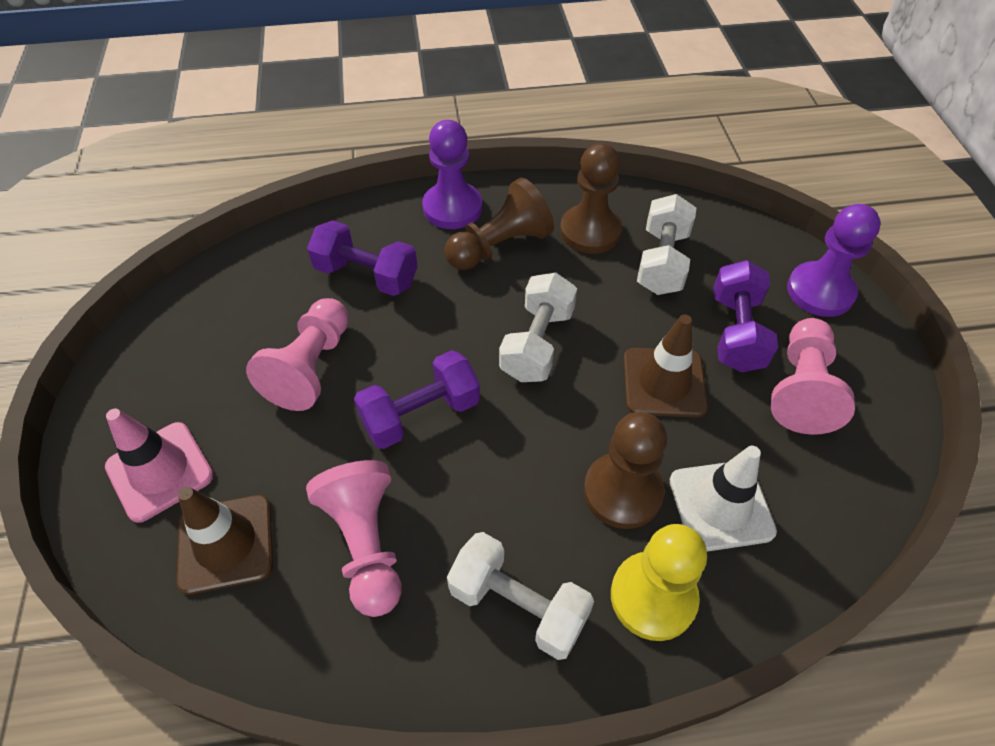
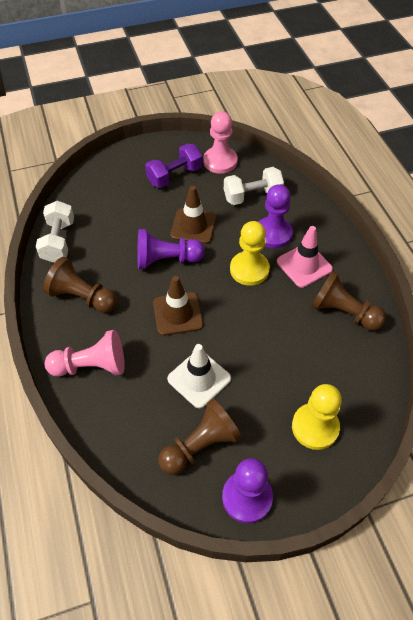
pink pawn: [246,298,349,411] [306,460,401,617] [771,318,855,435] = 3 -> [44,330,125,377] [203,112,238,174] = 2
purple dumbbell: [307,220,418,296] [354,350,480,449] [713,260,778,373] = 3 -> [145,144,202,188] = 1
purple pawn: [422,120,482,229] [787,204,881,317] = 2 -> [137,229,205,269] [222,458,273,524] [258,184,293,248] = 3
white dumbbell: [447,532,594,660] [499,273,577,382] [637,194,696,295] = 3 -> [36,201,74,263] [224,167,284,205] = 2
yellow pawn: [611,524,707,641] = 1 -> [230,221,270,286] [292,384,342,450] = 2

